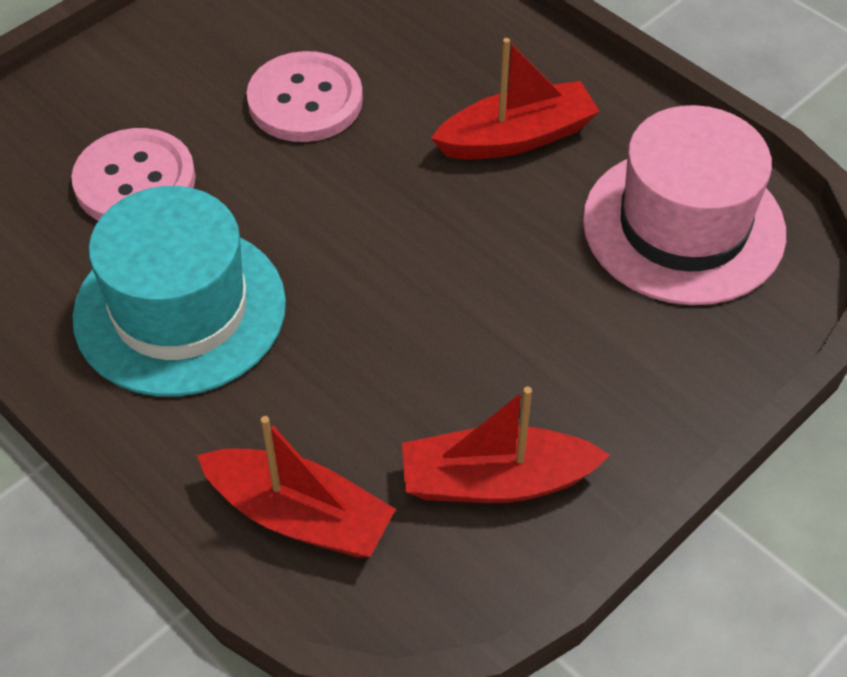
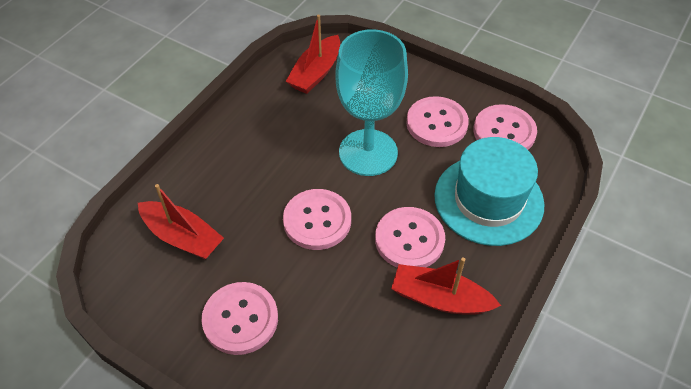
pink button: [71,128,196,221] [247,51,363,142] = 2 -> [201,282,278,355] [283,189,351,250] [375,207,445,268] [406,96,469,147] [474,104,537,150] = 5
pink hat: [583,105,786,305] = 1 -> none = 0
turquoise goblet: none = 0 -> [336,29,408,176] = 1

